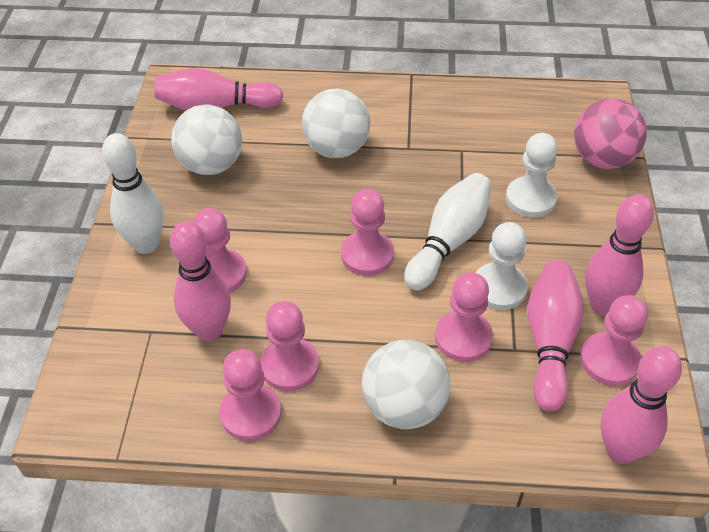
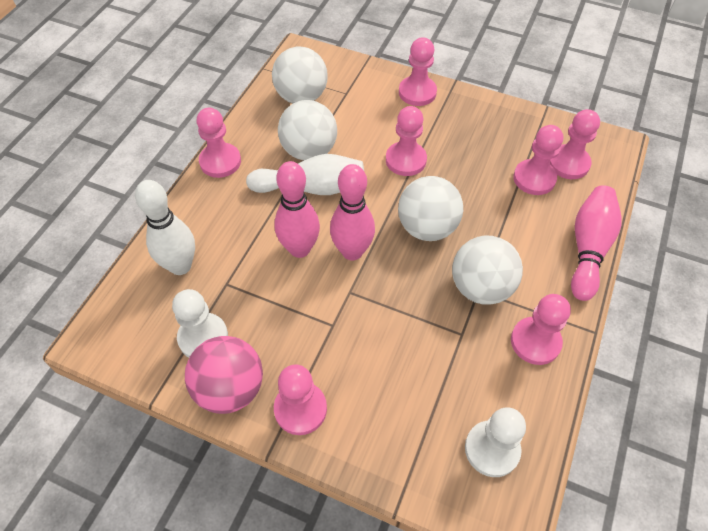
pink bowling pin: [154,68,283,111] [170,221,231,341] [528,260,584,411] [585,195,654,316] [600,346,682,464] = 5 -> [274,161,320,258] [330,164,375,260] [571,185,622,301] = 3
pink pawn: [193,208,247,293] [220,349,282,441] [260,301,319,391] [341,189,394,276] [435,272,493,362] [580,295,648,386] = 6 -> [197,108,241,178] [274,364,327,435] [386,106,427,176] [399,37,437,106] [511,294,571,365] [513,125,563,195] [550,109,600,179] = 7
white ball: [171,104,242,175] [302,89,370,158] [361,340,450,429] = 3 -> [272,46,328,103] [278,100,337,160] [398,176,463,241] [452,235,523,305] = 4

